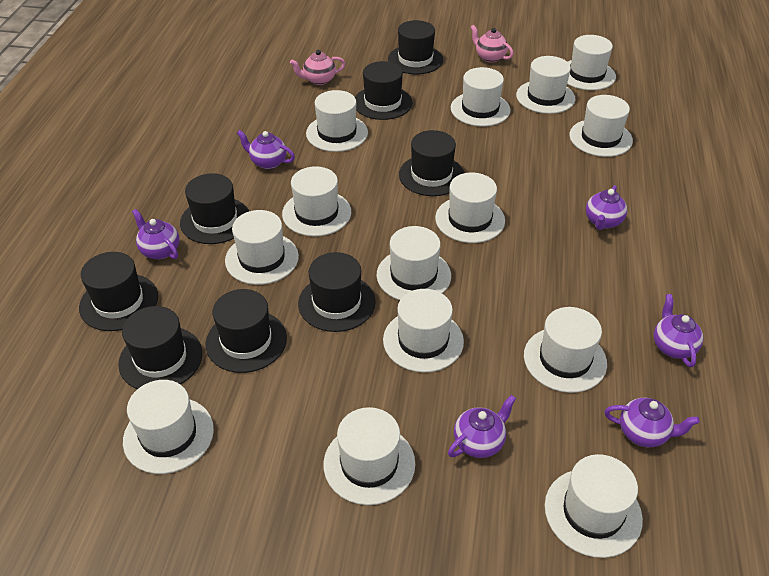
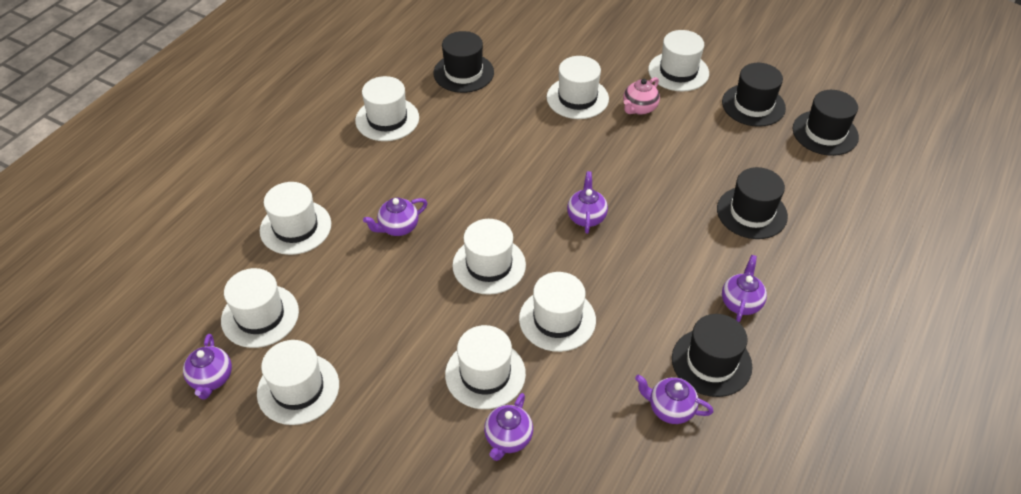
black hat: [79,252,158,331] [118,306,202,389] [180,173,249,244] [206,289,287,373] [298,252,376,332] [355,61,412,120] [388,20,443,74] [399,130,464,196] = 8 -> [433,31,494,93] [672,314,752,397] [717,167,788,239] [722,63,786,127] [793,90,859,156] = 5
pink teapot: [290,50,345,85] [471,25,514,63] = 2 -> [623,77,660,115] = 1
white hat: [123,380,214,474] [225,210,299,285] [282,166,351,236] [306,90,368,152] [323,407,415,505] [377,226,451,300] [383,289,464,372] [435,173,505,243] [451,67,511,126] [516,56,575,114] [524,307,607,393] [545,454,643,558] [567,35,616,90] [569,95,633,157] = 14 -> [221,268,299,348] [257,340,339,425] [260,182,331,255] [355,76,419,141] [445,325,526,409] [452,219,526,295] [519,272,596,352] [547,56,609,119] [648,30,709,91] = 9

